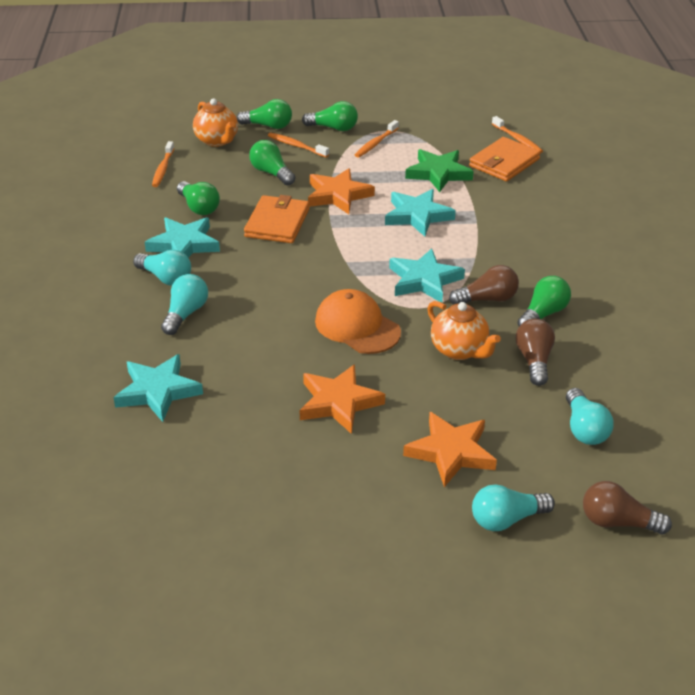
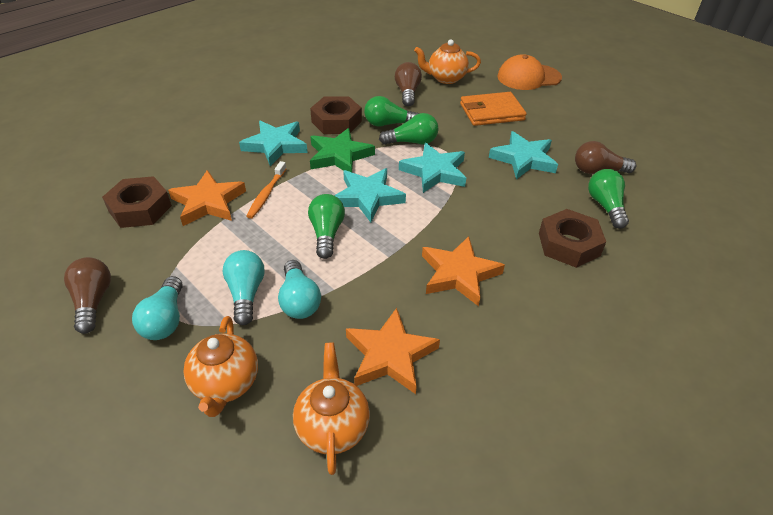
brown nut: none = 0 -> [102,176,172,228] [310,96,362,134] [539,209,606,268] = 3
green light bulb: [177,181,220,215] [237,99,292,129] [249,140,295,186] [302,101,358,131] [517,276,571,326] = 5 -> [308,194,345,259] [364,96,419,126] [379,113,439,145] [588,169,629,229] = 4
orange teapot: [193,98,238,147] [427,301,501,360] = 2 -> [183,316,258,417] [293,342,370,475] [414,39,481,84] = 3
orange toothbrush: [152,141,174,187] [268,133,329,158] [355,120,399,158] [492,116,543,153] = 4 -> [246,161,287,219] = 1
orange wallet: [244,195,309,243] [469,137,541,181] = 2 -> [460,92,527,126] = 1
turquoise light bulb: [133,250,191,286] [161,274,208,335] [472,485,555,531] [566,388,614,445] = 4 -> [132,276,183,340] [223,250,265,325] [278,260,321,319] = 3

